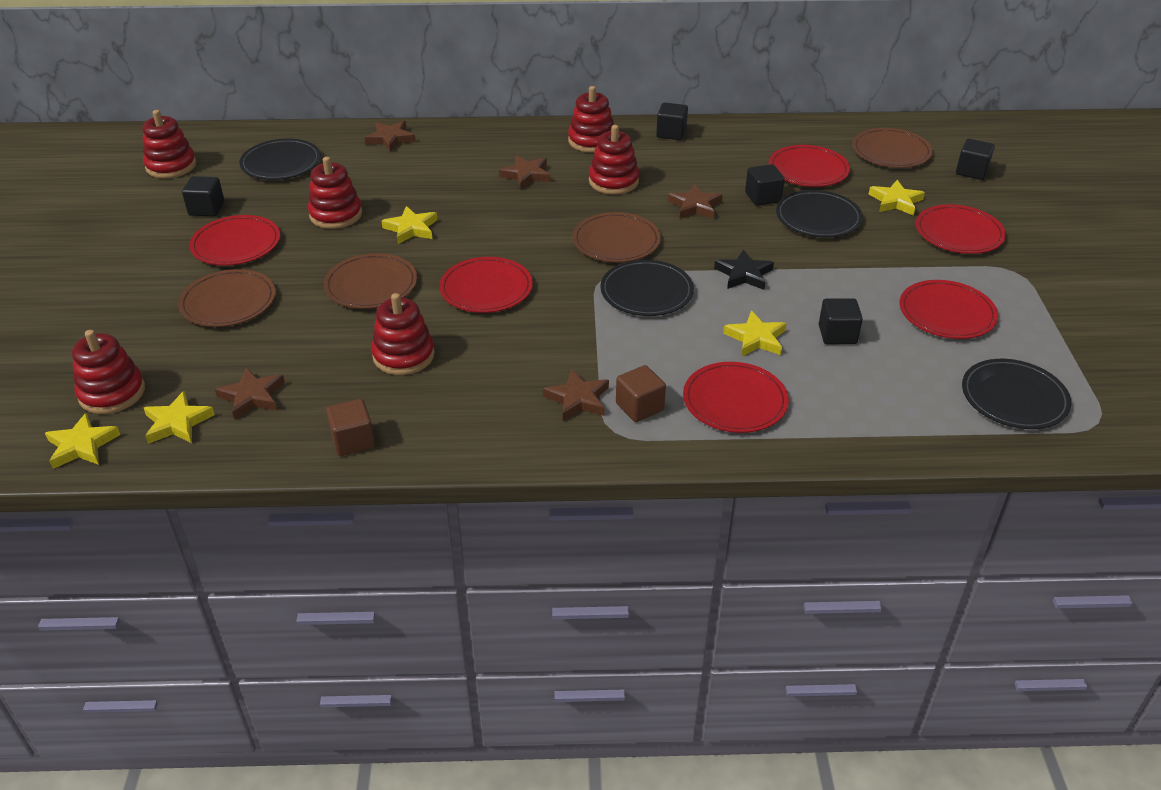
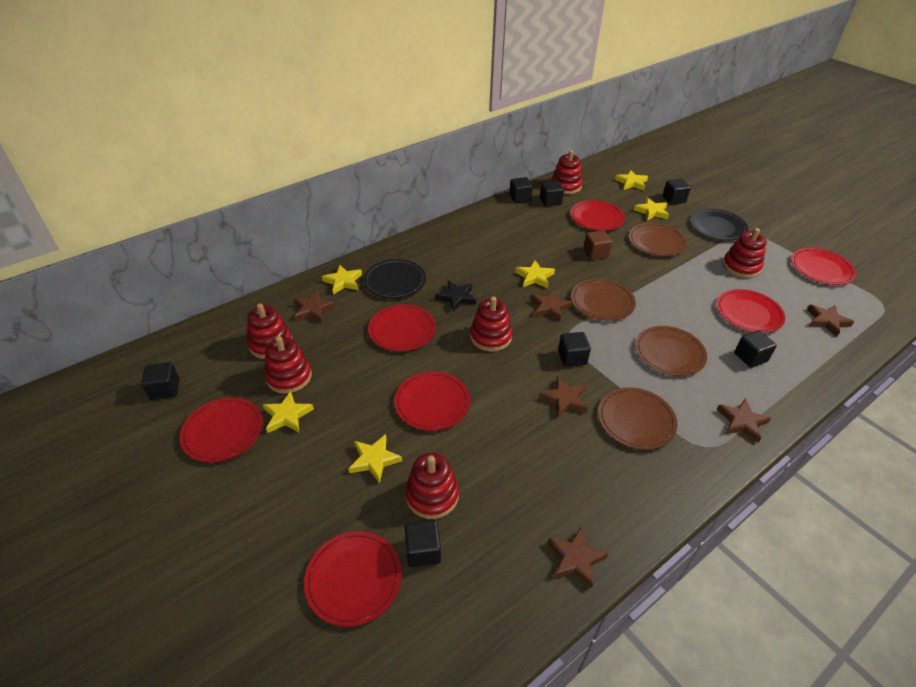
black cube: [182,176,224,217] [656,102,688,140] [745,164,785,206] [819,298,863,344] [956,139,995,180] = 5 -> [141,362,179,400] [405,520,441,567] [509,177,533,203] [540,180,564,206] [558,332,591,367] [663,179,691,205] [734,330,777,368] = 7
black plate: [239,139,321,180] [600,260,694,316] [776,190,863,238] [962,359,1071,429] = 4 -> [364,259,426,299] [691,209,748,240] = 2
brown cube: [326,399,375,456] [616,365,666,422] = 2 -> [583,230,612,260] = 1
brown star: [215,367,285,420] [364,121,416,152] [499,155,551,189] [543,369,609,421] [668,184,723,219] = 5 -> [294,291,336,323] [531,290,572,321] [539,376,587,418] [547,527,609,588] [717,399,771,443] [807,305,854,337] = 6
red plate: [189,215,280,266] [439,257,533,313] [683,362,789,433] [769,145,850,187] [899,280,998,339] [916,204,1006,254] = 6 -> [180,398,263,462] [304,531,402,627] [368,304,436,351] [394,371,470,431] [570,200,625,231] [716,289,785,333] [791,248,856,285] = 7
yellow star: [45,413,121,469] [144,391,215,444] [381,206,438,244] [723,311,787,357] [869,180,925,216] = 5 -> [263,391,314,433] [322,265,362,295] [348,434,402,484] [515,260,555,288] [615,170,648,190] [634,198,669,221] = 6

